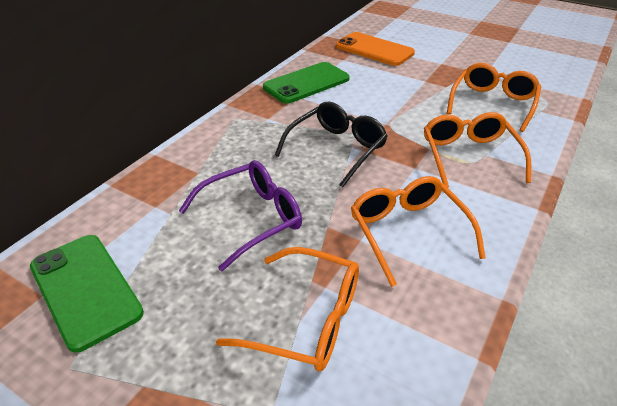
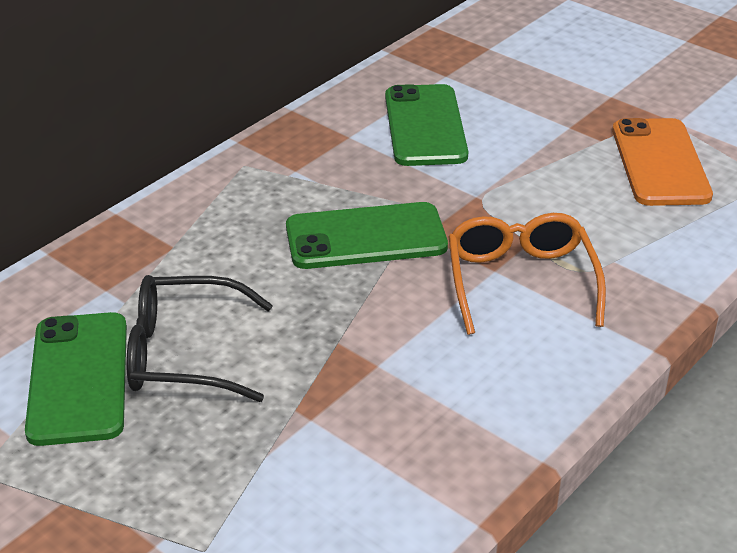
green phone: [30,235,144,353] [263,62,350,104] = 2 -> [25,312,127,446] [286,202,448,269] [385,84,469,166] = 3
orange glasses: [216,247,359,371] [351,176,486,287] [424,112,531,188] [447,63,541,132] = 4 -> [448,213,606,335] = 1
purple glasses: [179,160,302,272] = 1 -> none = 0

